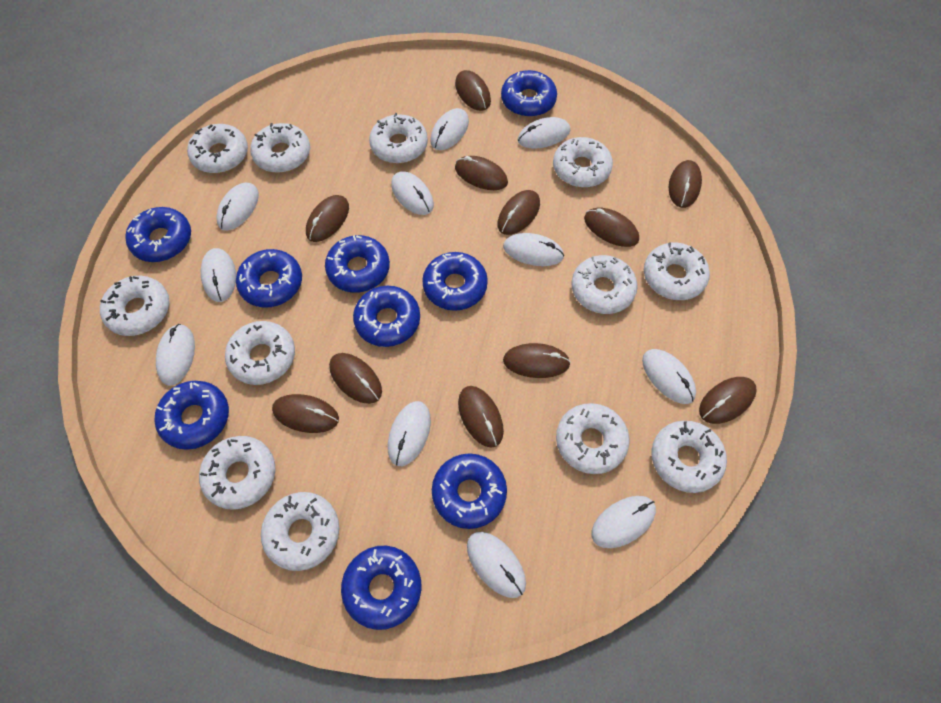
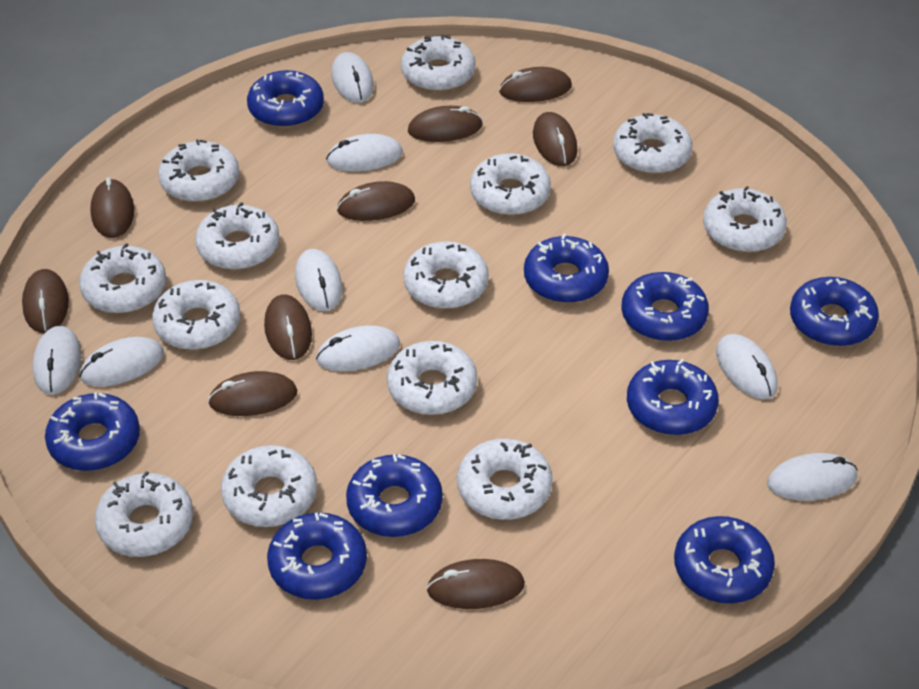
brown mouse: [272,394,339,433] [306,195,349,242] [329,353,382,404] [455,70,491,111] [455,156,508,190] [458,386,504,448] [497,190,540,235] [503,343,571,378] [584,208,639,247] [669,160,702,208] [699,377,757,424] = 11 -> [22,269,69,333] [90,177,134,238] [208,371,297,416] [264,294,312,360] [337,181,415,221] [408,106,483,142] [427,559,525,609] [499,67,572,102] [533,112,578,166] = 9
white donut: [100,276,170,336] [187,124,248,173] [199,436,275,510] [225,321,295,385] [250,123,310,173] [261,492,339,571] [369,113,428,163] [553,137,613,188] [556,403,630,474] [572,255,638,314] [644,242,710,300] [651,421,727,493] = 12 -> [79,243,166,313] [95,471,193,557] [152,280,240,350] [158,139,239,202] [195,202,279,270] [221,445,317,527] [387,341,477,415] [401,35,476,92] [403,241,489,309] [457,439,553,520] [470,153,551,216] [613,113,692,174] [703,186,787,252] = 13
white mouse: [156,324,195,386] [201,248,236,302] [216,182,259,231] [388,401,431,466] [391,171,434,215] [430,108,469,150] [467,532,526,598] [503,233,564,266] [517,117,570,148] [591,496,656,548] [642,349,696,404] = 11 -> [32,326,81,395] [79,337,164,387] [295,249,343,311] [316,325,400,371] [326,134,403,171] [332,52,374,103] [716,334,778,399] [767,453,858,501] = 8

